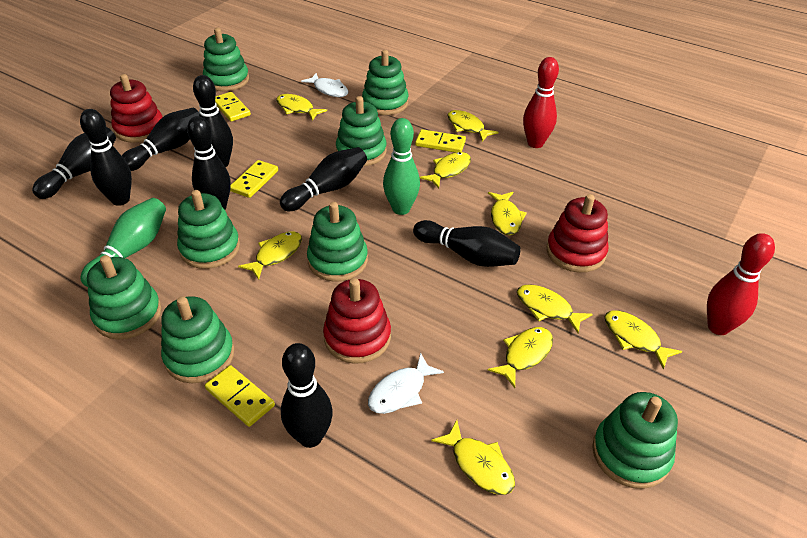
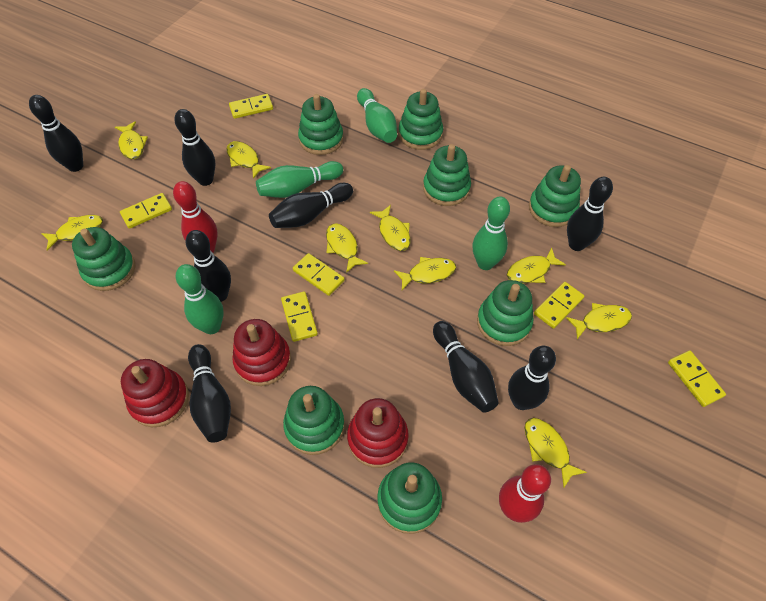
green bowling pin: [80,198,166,287] [383,118,420,215] = 2 -> [176,264,224,334] [256,161,343,198] [357,88,397,143] [473,197,510,270] = 4
white fish: [301,73,348,97] [368,352,444,414] = 2 -> none = 0
yellow domino: [205,365,275,427] [215,92,251,122] [230,160,278,198] [415,129,466,153] = 4 -> [120,193,172,229] [229,94,273,119] [281,291,318,342] [293,253,345,296] [534,282,584,329] [668,350,726,407] = 6

